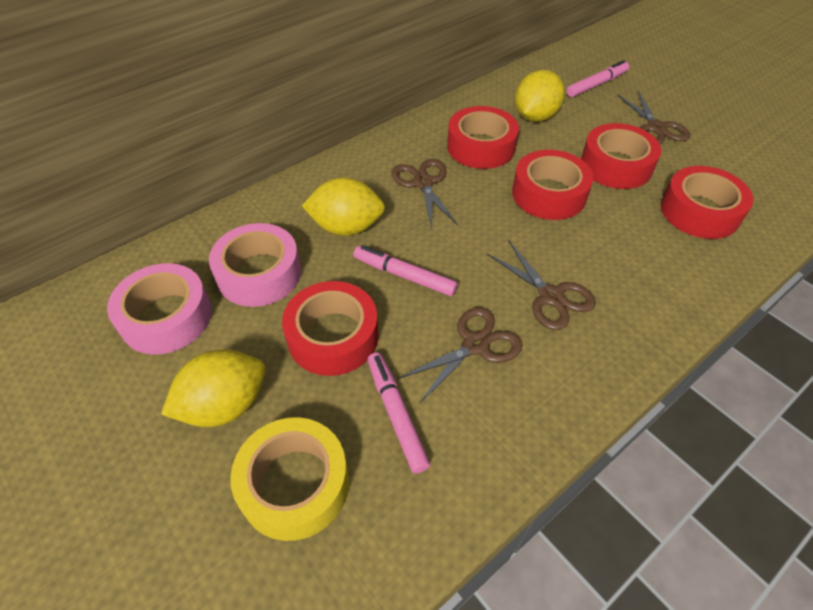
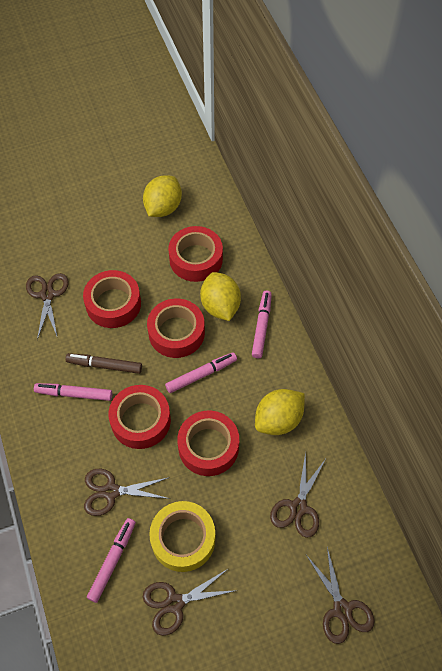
brown marker: none = 0 -> [65,353,142,374] = 1
brown scissors: [391,159,458,229] [397,307,522,404] [487,241,596,330] [618,91,690,145] = 4 -> [26,273,69,340] [84,469,170,516] [143,568,238,636] [270,452,326,538] [306,547,375,644] = 5
pink marker: [353,245,458,296] [368,352,430,474] [567,60,629,97] = 3 -> [34,383,112,401] [87,518,136,603] [165,352,237,393] [252,291,272,358] = 4
pink tape: [107,263,212,355] [209,223,301,307] = 2 -> none = 0

